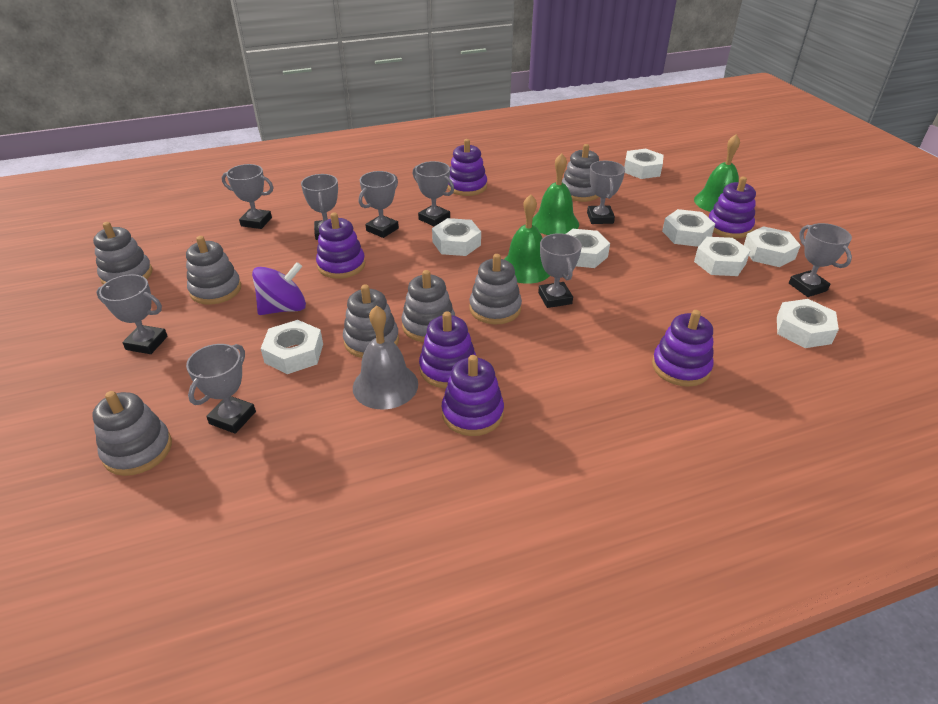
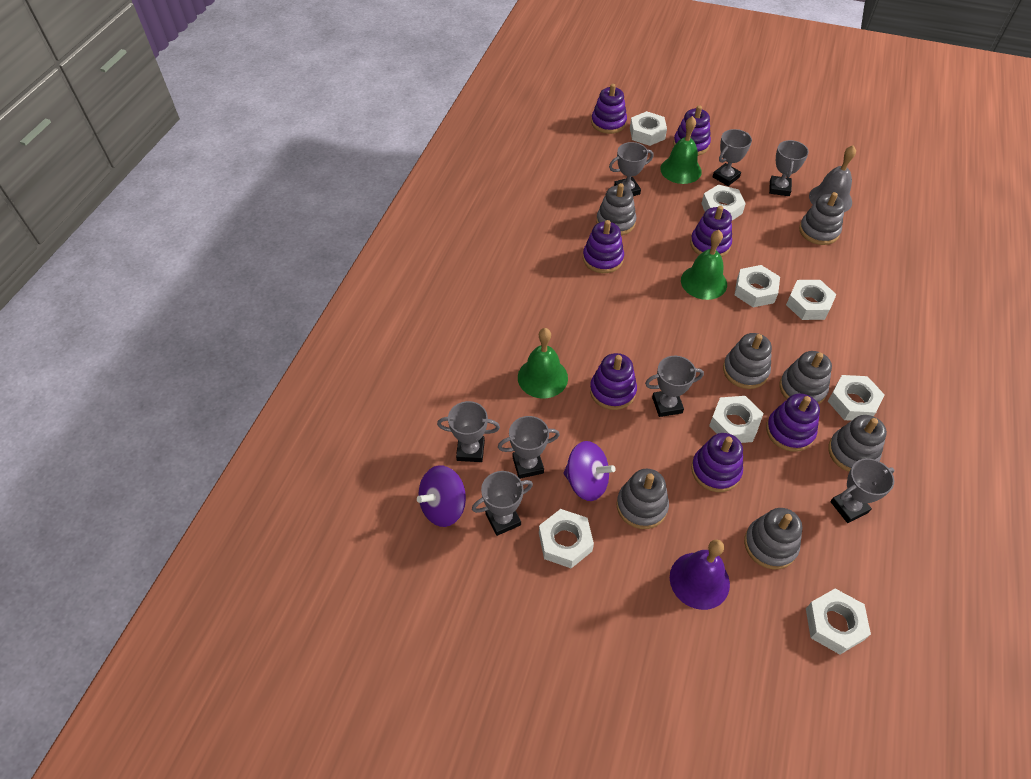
grey trophy: [96,274,168,354] [186,344,256,434] [222,164,274,229] [301,174,338,240] [359,171,399,238] [413,161,454,227] [538,233,582,308] [587,161,625,224] [789,223,852,297] = 9 -> [437,401,500,462] [472,471,533,536] [498,416,560,479] [609,142,654,196] [645,356,704,417] [713,129,752,186] [769,140,809,196] [830,458,895,523] = 8
purple bell: none = 0 -> [670,539,730,610] = 1
purple spinning top: [252,262,306,315] = 1 -> [417,465,466,527] [563,441,615,501] = 2
purple stacking toy: [316,213,365,279] [419,311,476,388] [442,355,504,436] [447,139,487,196] [652,310,714,387] [709,177,756,238] = 6 -> [583,220,624,273] [590,353,637,410] [591,84,627,134] [673,105,711,156] [690,206,732,257] [691,433,743,492] [766,393,820,452] = 7

